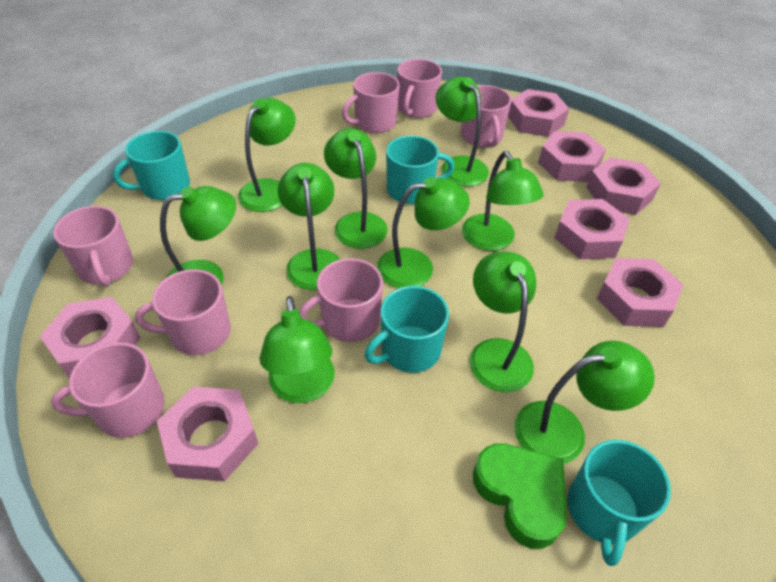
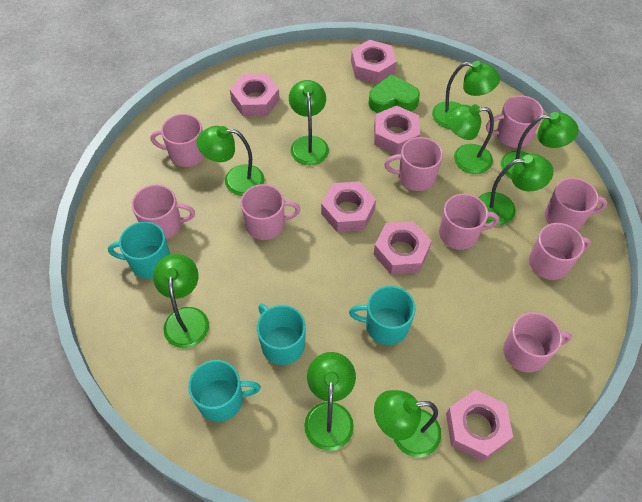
green lamp: [160,186,236,286] [238,98,296,212] [259,296,335,403] [278,163,340,290] [324,128,388,249] [377,177,470,288] [435,77,489,186] [462,151,543,251] [470,252,536,392] [514,341,655,464] = 10 -> [153,254,209,348] [197,126,264,196] [289,80,329,165] [304,352,356,451] [374,390,441,457] [432,61,500,129] [445,104,494,174] [478,154,554,225] [501,112,579,179] = 9
pink mug: [51,342,165,438] [53,206,133,287] [135,269,231,355] [299,258,383,342] [342,72,400,133] [397,59,442,118] [461,85,512,147] = 7 -> [132,184,195,239] [151,114,205,167] [241,184,301,240] [384,137,443,191] [439,194,499,250] [486,95,544,148] [503,312,572,372] [529,223,591,280] [545,178,607,231] = 9
pink nut: [40,297,140,379] [157,387,259,481] [508,89,569,137] [538,131,606,182] [554,199,630,259] [586,157,661,215] [597,258,683,327] = 7 -> [230,74,280,116] [321,181,376,232] [351,40,396,84] [374,106,420,154] [374,221,432,275] [446,390,513,461] = 6

